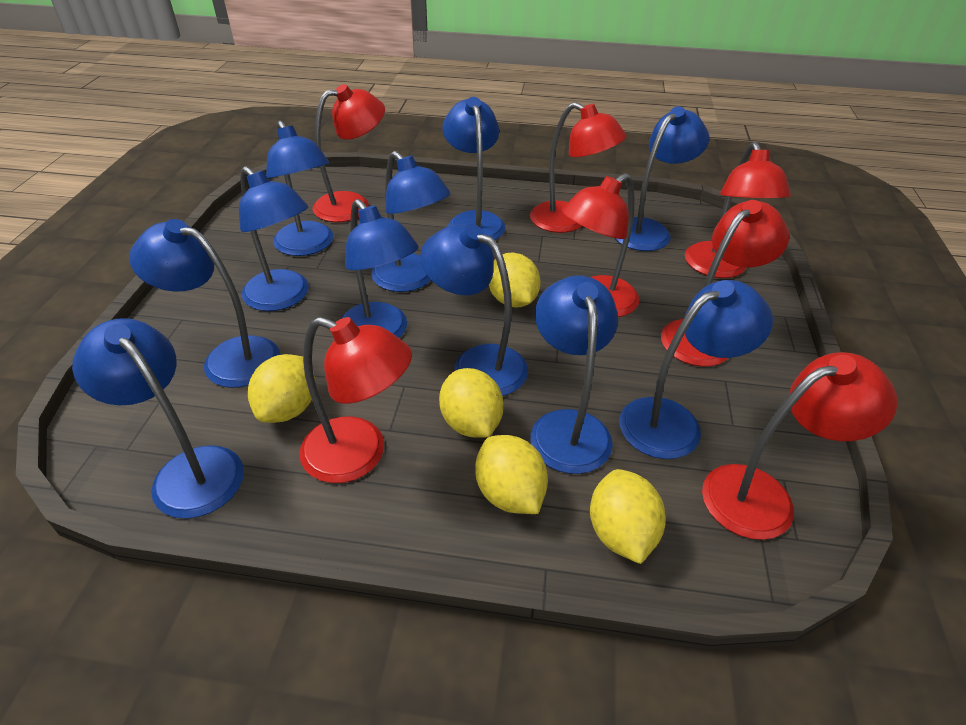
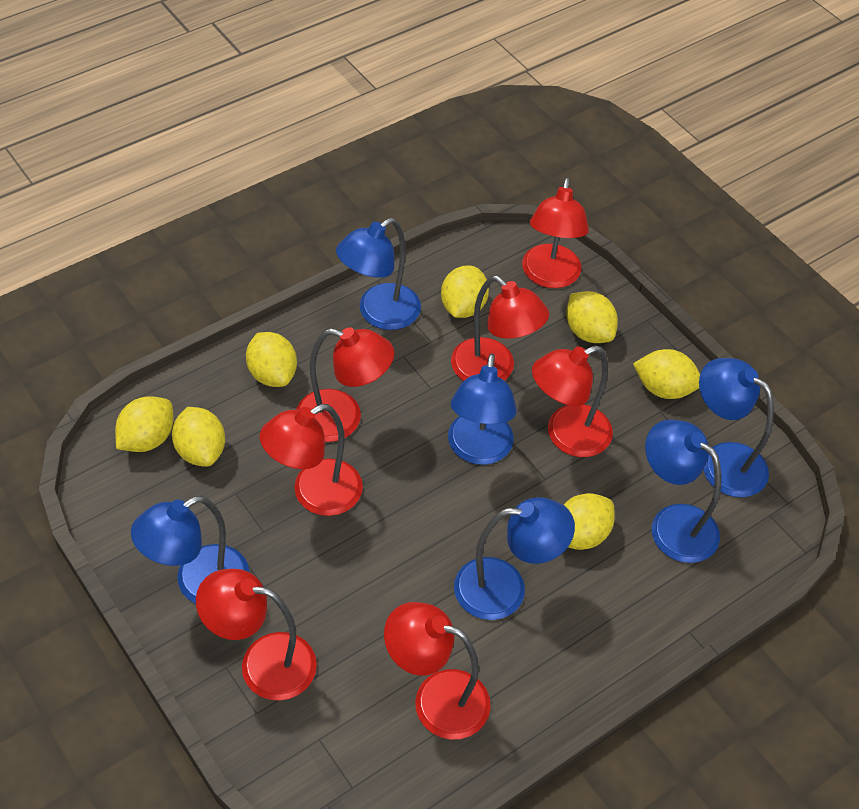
blue lamp: [72,319,244,519] [129,219,280,388] [239,166,309,311] [266,120,333,256] [340,199,419,338] [371,151,451,292] [420,224,528,396] [442,97,505,240] [530,276,618,474] [615,106,709,251] [619,280,773,459] = 11 -> [131,496,250,604] [336,218,421,330] [448,353,517,465] [454,497,575,620] [645,419,721,563] [699,358,774,497] = 6
yellow lemon: [248,354,315,423] [439,368,504,437] [475,435,548,514] [489,252,541,308] [590,469,666,564] = 5 -> [115,396,173,452] [172,407,225,467] [246,332,297,387] [441,265,489,318] [564,493,615,550] [566,291,618,343] [633,349,700,399] = 7

